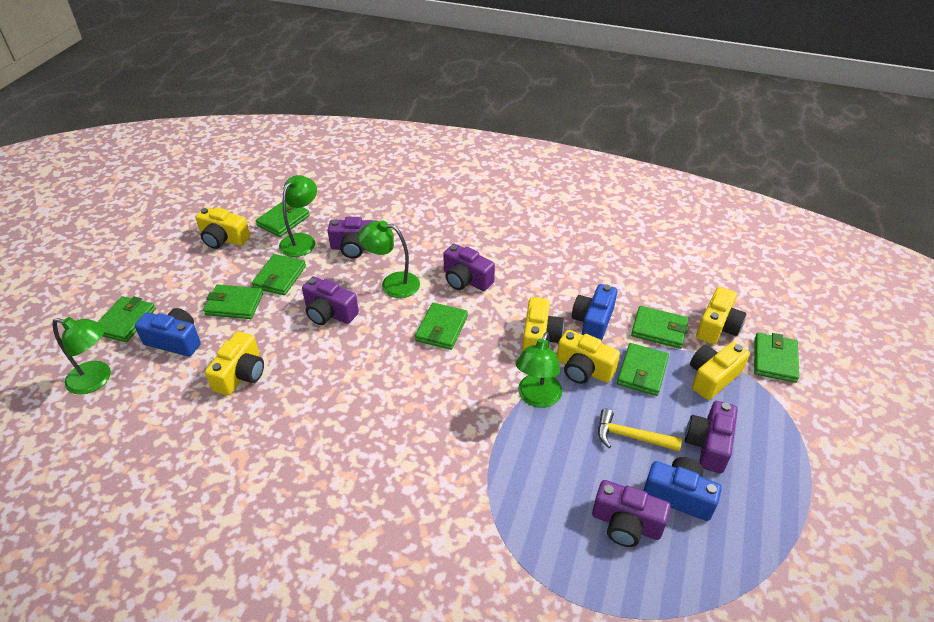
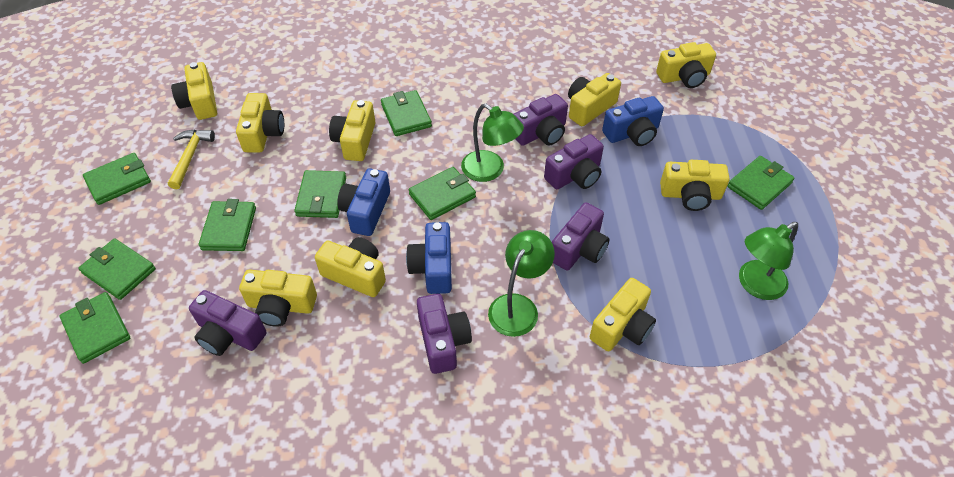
green lamp: [52,317,111,395] [279,175,317,257] [358,221,420,298] [516,332,562,408] = 4 -> [461,104,524,182] [488,230,555,337] [739,222,798,300] = 3
yellow camera: [196,207,250,249] [205,331,264,396] [522,297,564,352] [557,330,620,384] [690,342,750,400] [696,287,746,345] = 6 -> [171,62,217,120] [236,93,284,152] [239,270,317,327] [315,237,386,297] [329,100,376,161] [568,73,621,126] [590,278,656,351] [656,42,716,88] [660,160,730,211] = 9

